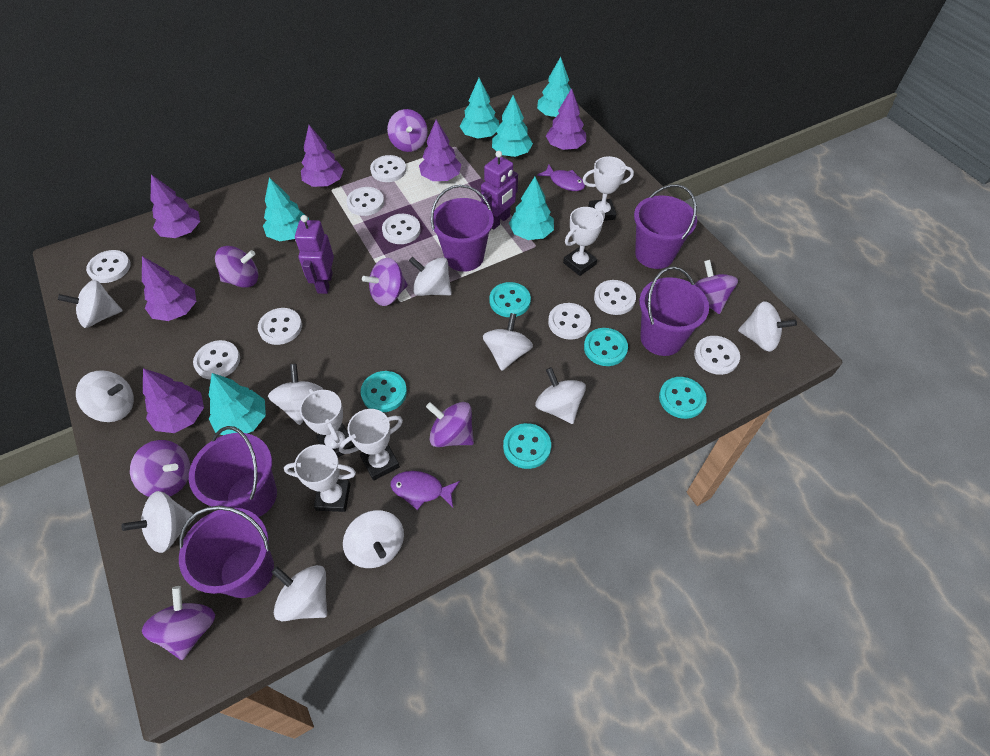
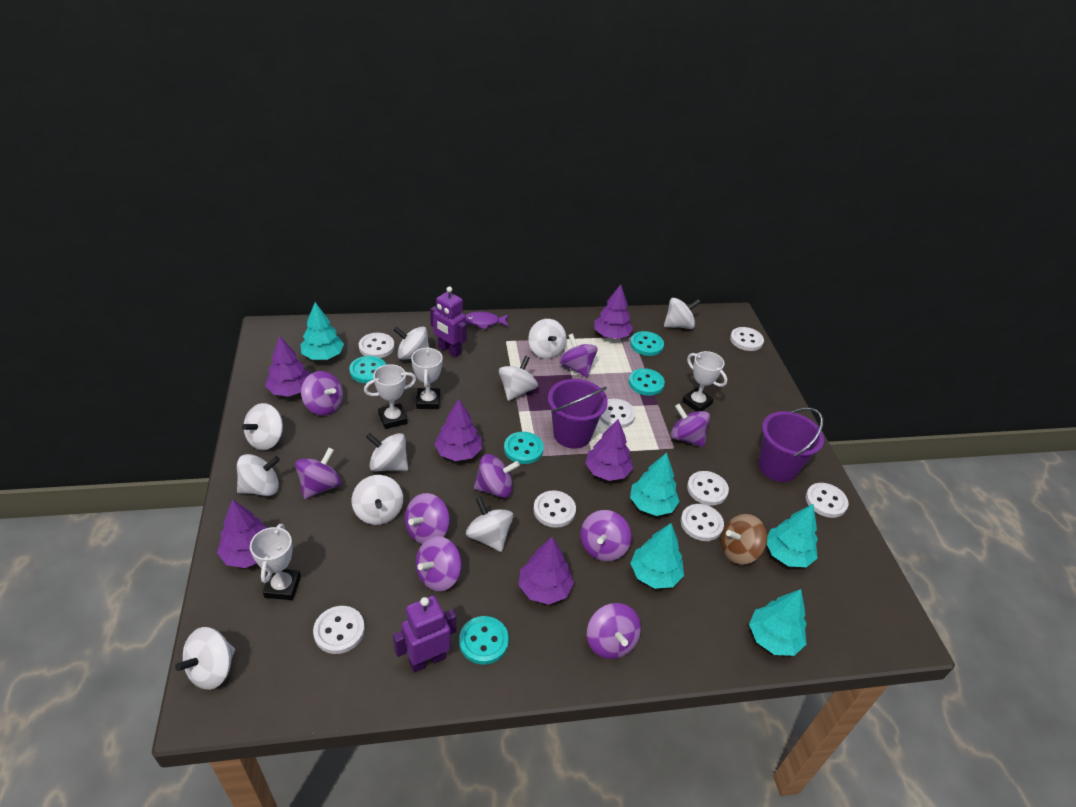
brown spinning top: none = 0 -> [721,514,767,565] = 1
purple bucket: [179,506,274,598] [189,426,277,517] [431,185,494,272] [634,184,697,269] [639,266,709,356] = 5 -> [548,379,608,449] [759,408,824,482] = 2
purple fish: [391,471,460,510] [537,164,585,191] = 2 -> [466,311,509,330] = 1
purple spinning top: [130,440,190,497] [142,586,215,660] [215,246,258,288] [362,258,408,306] [387,109,428,152] [426,402,474,447] [695,260,738,314] = 7 -> [295,448,341,499] [301,371,343,416] [405,493,450,544] [416,536,462,591] [474,454,520,498] [559,333,598,378] [581,510,631,561] [587,603,641,659] [670,404,710,447] = 9
turquoise tree: [209,373,266,435] [263,177,309,241] [460,78,499,139] [492,95,533,157] [509,177,554,240] [537,57,571,118] = 6 -> [300,302,344,360] [630,453,680,516] [630,523,684,589] [749,589,807,656] [767,504,818,567] = 5
white button: [86,250,131,283] [193,340,240,380] [258,308,302,345] [346,187,384,216] [370,155,406,182] [382,214,421,244] [548,303,591,340] [594,280,636,315] [694,336,740,375] = 9 -> [313,606,365,654] [359,333,395,358] [533,490,576,528] [600,399,636,428] [681,504,724,541] [687,471,729,505] [730,327,764,351] [806,483,848,518] = 8
white trophy: [284,444,356,512] [300,388,355,457] [339,409,403,481] [563,207,605,276] [582,156,634,221] = 5 -> [250,524,301,600] [364,364,416,429] [411,347,443,409] [682,351,727,412] = 4

